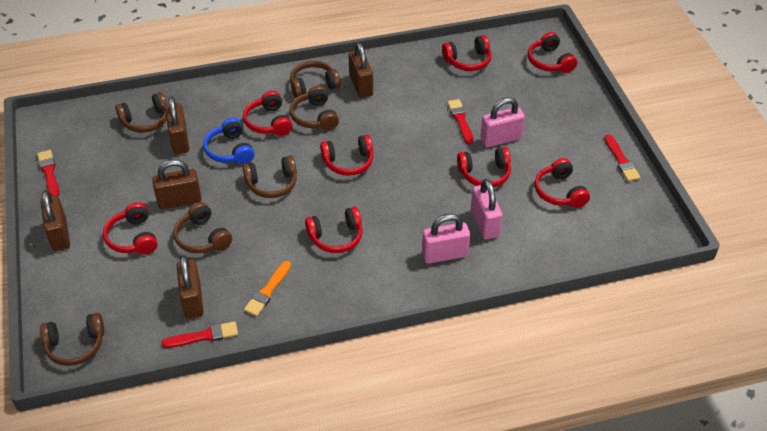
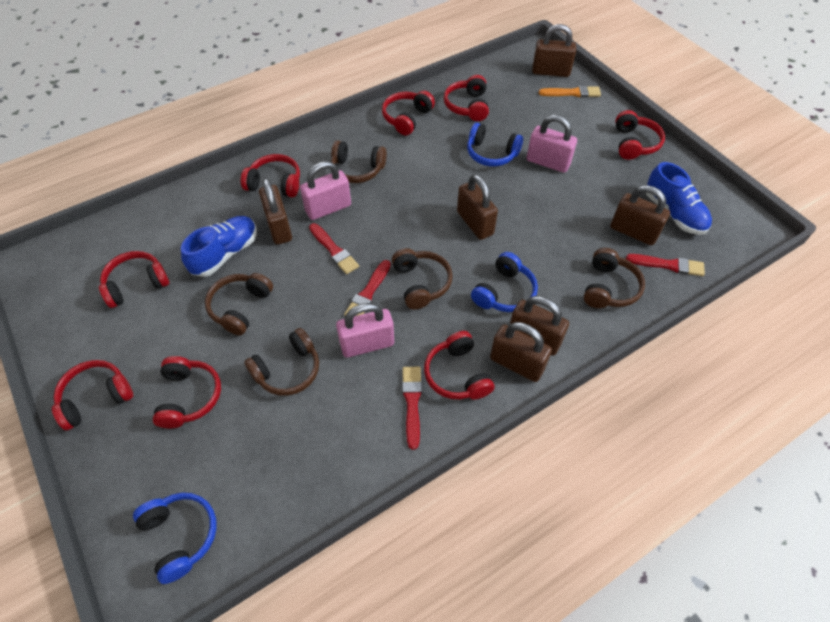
blue headphones: [203,118,254,164] = 1 -> [133,492,217,584] [467,123,523,166] [471,252,538,312] = 3
blue shoe: none = 0 -> [181,216,257,277] [646,162,712,235] = 2
brown headphones: [40,313,104,366] [115,92,167,133] [173,202,232,253] [243,155,297,198] [290,61,341,98] [290,85,339,131] = 6 -> [205,273,273,336] [244,328,319,396] [331,140,387,183] [392,248,453,309] [584,248,645,308] = 5
brown padlock: [41,190,70,251] [152,160,202,209] [165,96,189,154] [177,255,204,318] [349,42,373,98] = 5 -> [259,178,292,244] [457,174,498,240] [490,322,552,382] [510,296,569,356] [532,24,576,77] [610,185,670,245] = 6

